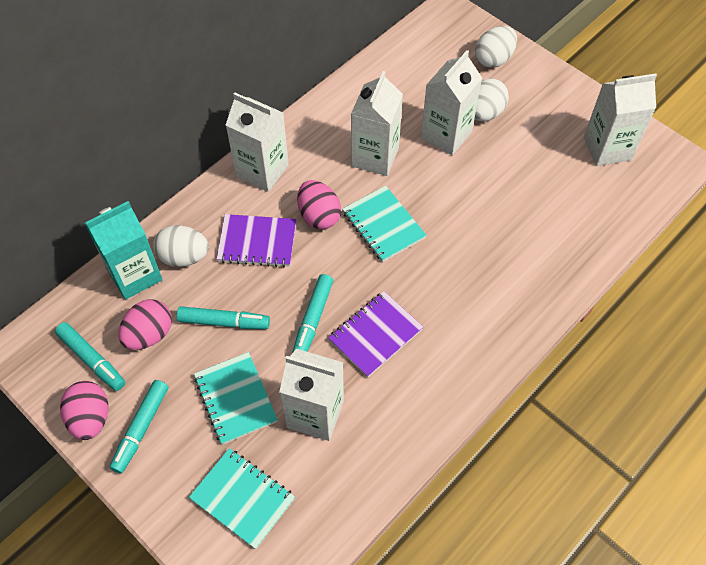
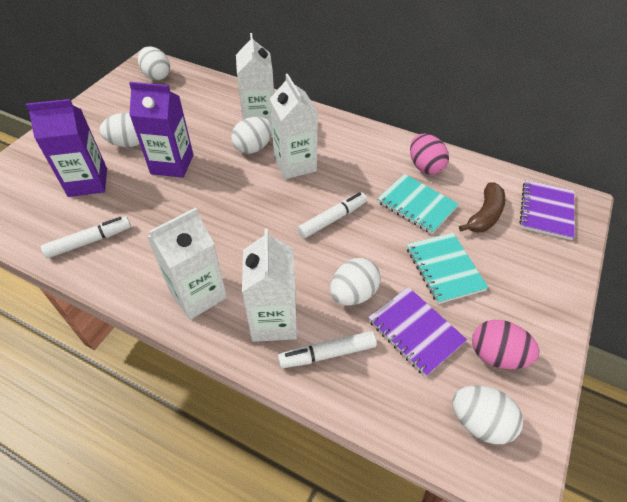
brown banana: none = 0 -> [459,182,505,232] = 1
pink egg: [60,381,108,440] [118,299,172,350] [297,180,341,229] = 3 -> [410,134,449,175] [472,320,540,369] = 2
purple carton: none = 0 -> [26,99,107,197] [129,82,193,178] = 2
turquoise carton: [84,201,163,300] = 1 -> none = 0
turquoise marker: [55,322,125,391] [110,380,168,473] [177,306,270,329] [292,274,333,353] = 4 -> none = 0
turquoise notebook: [189,448,295,549] [194,352,278,445] [342,186,427,262] = 3 -> [377,174,459,234] [407,233,489,304] = 2
white carton: [226,92,289,192] [279,349,344,441] [351,71,403,176] [421,50,482,155] [584,73,657,166] = 5 -> [147,207,227,320] [236,33,274,122] [242,228,297,342] [270,74,318,179] = 4
white egg: [153,225,209,267] [475,26,517,68] [475,78,509,121] = 3 -> [99,113,140,147] [138,46,170,80] [231,116,272,154] [330,258,381,306] [452,385,523,444] = 5
white marker: none = 0 -> [41,217,131,258] [278,331,377,368] [297,192,367,238] = 3

